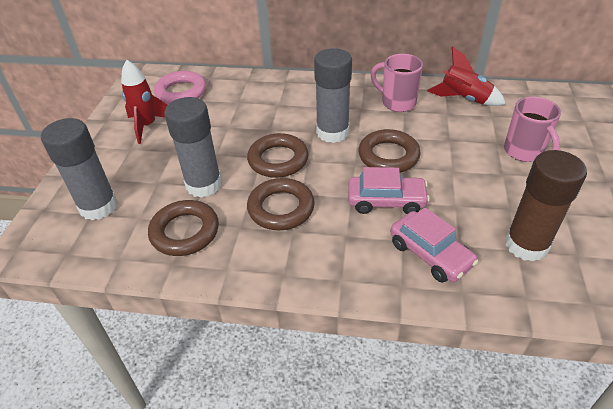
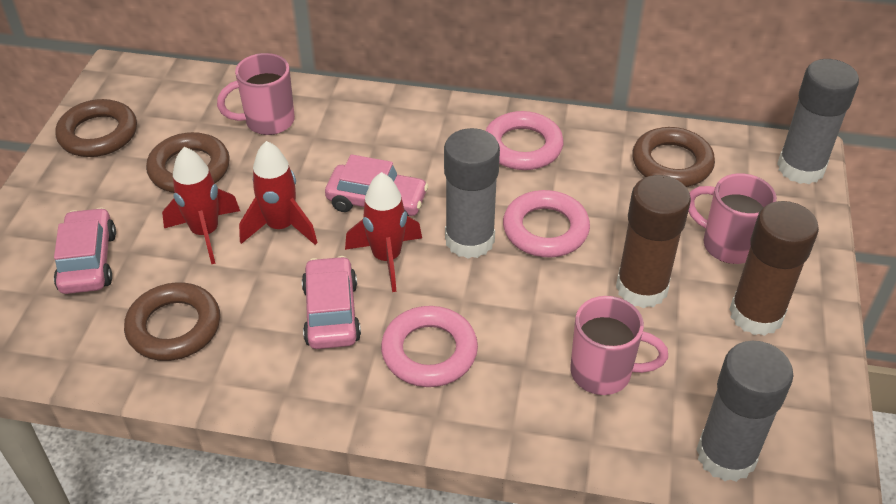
brown glue stick: [505,150,587,262] = 1 -> [616,175,691,308] [729,201,819,336] = 2
pink car: [348,167,430,214] [390,207,478,283] = 2 -> [54,207,116,294] [302,256,361,349] [325,154,428,216] = 3
pink mug: [371,54,423,112] [504,97,561,162] = 2 -> [217,53,295,135] [570,296,668,395] [688,173,777,264] = 3
pink ring: [154,71,206,104] = 1 -> [381,306,478,387] [485,111,564,170] [503,190,590,257] = 3
red rocket: [121,60,168,144] [427,47,506,106] = 2 -> [162,147,240,265] [239,141,318,245] [345,172,422,292] = 3

